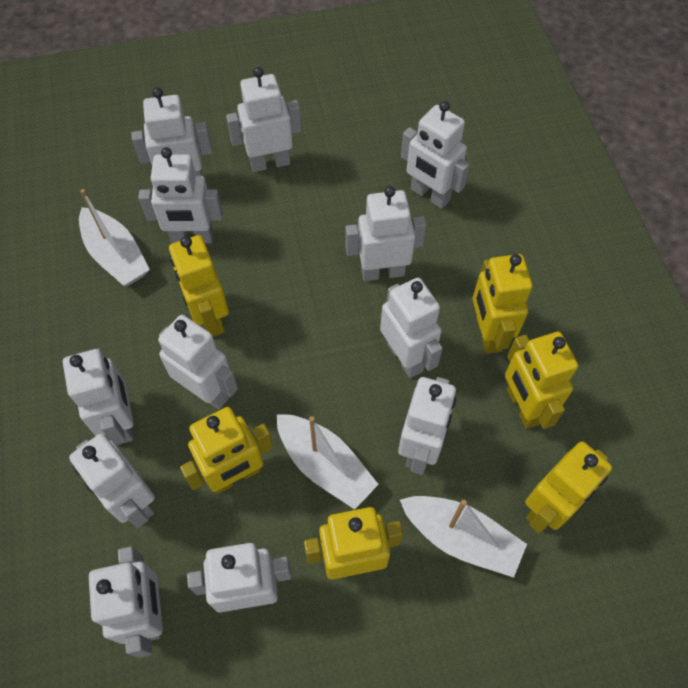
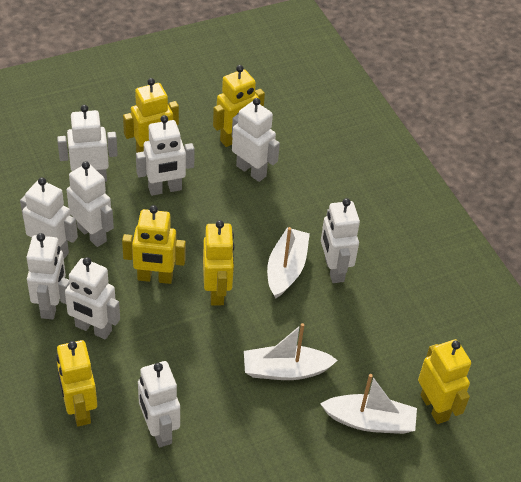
white robot: [63,349,134,445] [69,434,155,528] [89,546,163,658] [132,88,212,176] [138,147,223,243] [158,315,238,410] [187,543,292,612] [226,67,301,172] [346,186,426,281] [380,278,443,378] [398,377,456,475] [401,101,470,209] = 12 -> [20,177,78,258] [27,233,66,319] [57,105,118,182] [58,257,120,339] [67,161,114,247] [136,115,195,196] [138,361,180,448] [232,98,280,182] [321,198,360,283] = 9

